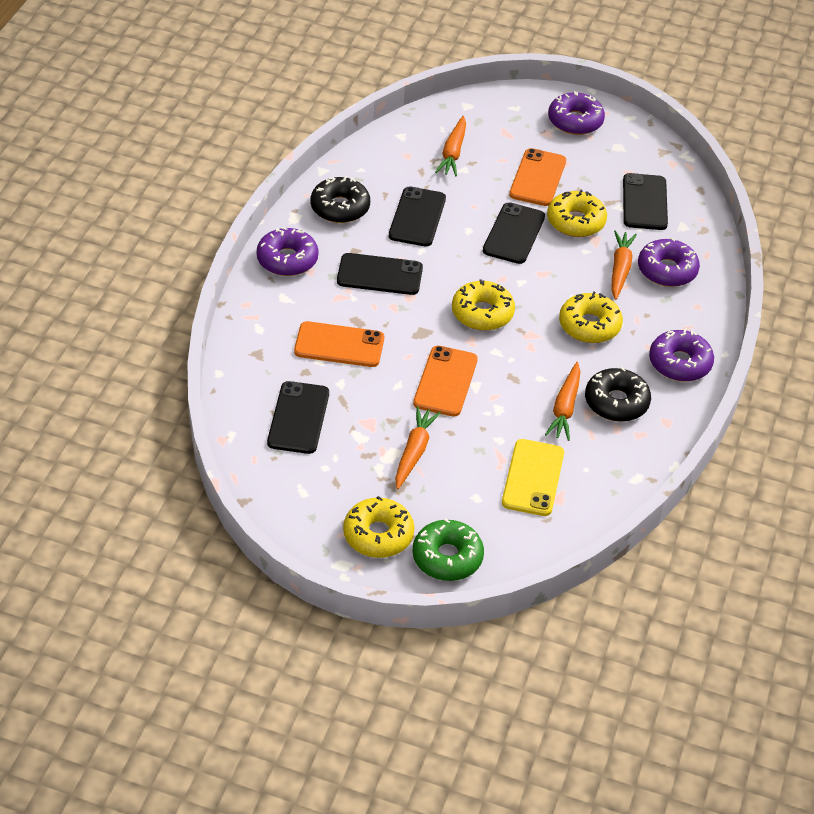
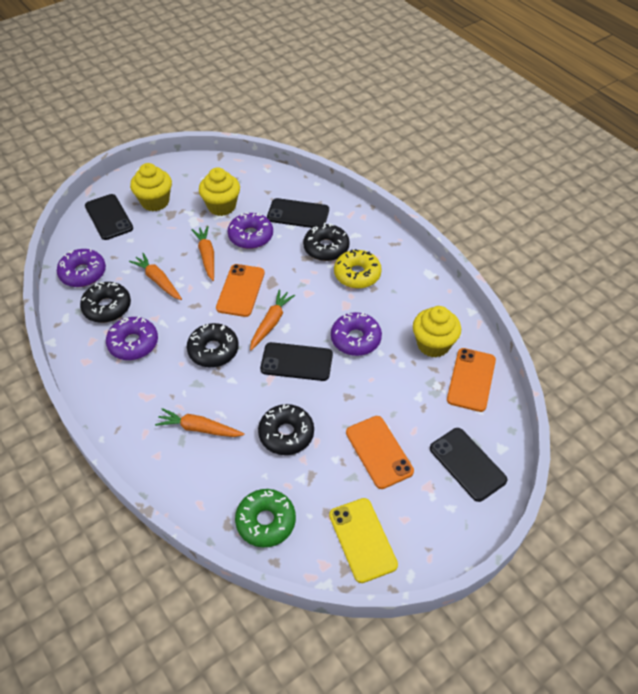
black donut: [311,176,370,223] [585,367,651,422] = 2 -> [80,282,131,323] [187,323,239,367] [258,404,314,455] [303,223,350,261] = 4
black phone: [267,381,329,454] [337,253,423,295] [389,187,446,247] [483,202,545,264] [623,173,668,230] = 5 -> [85,194,133,240] [260,342,333,381] [267,198,329,228] [430,428,507,502] = 4
yellow cupcake: none = 0 -> [130,163,172,211] [199,168,240,216] [413,306,461,358] = 3
yellow donut: [343,496,414,558] [452,279,515,331] [547,190,607,237] [559,291,623,343] = 4 -> [334,249,382,288] = 1

